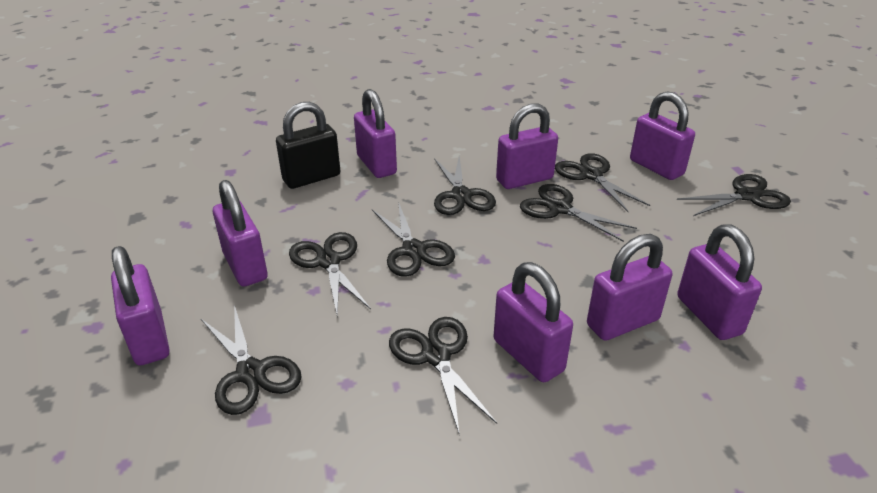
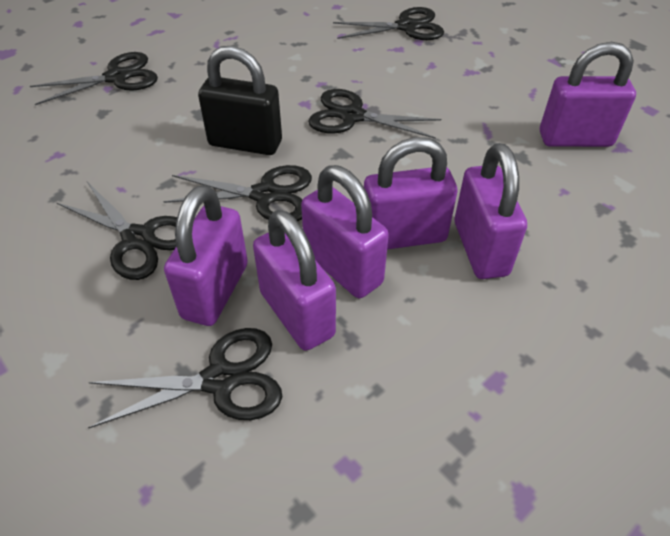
black scissors: [201,305,302,415] [289,232,371,315] [372,202,455,277] [389,317,497,436] [434,156,496,215] [520,184,637,242] [555,153,650,212] [676,174,791,216] = 8 -> [30,52,158,105] [57,182,177,280] [88,328,282,428] [163,165,312,221] [308,89,441,139] [333,7,444,40] = 6
purple padlock: [111,246,170,366] [213,180,268,287] [354,89,397,178] [494,262,573,382] [496,103,558,189] [587,234,672,341] [630,91,695,180] [677,224,762,340] = 8 -> [164,185,248,326] [253,210,336,351] [301,165,389,298] [364,137,457,249] [455,143,527,279] [540,42,636,147] = 6

